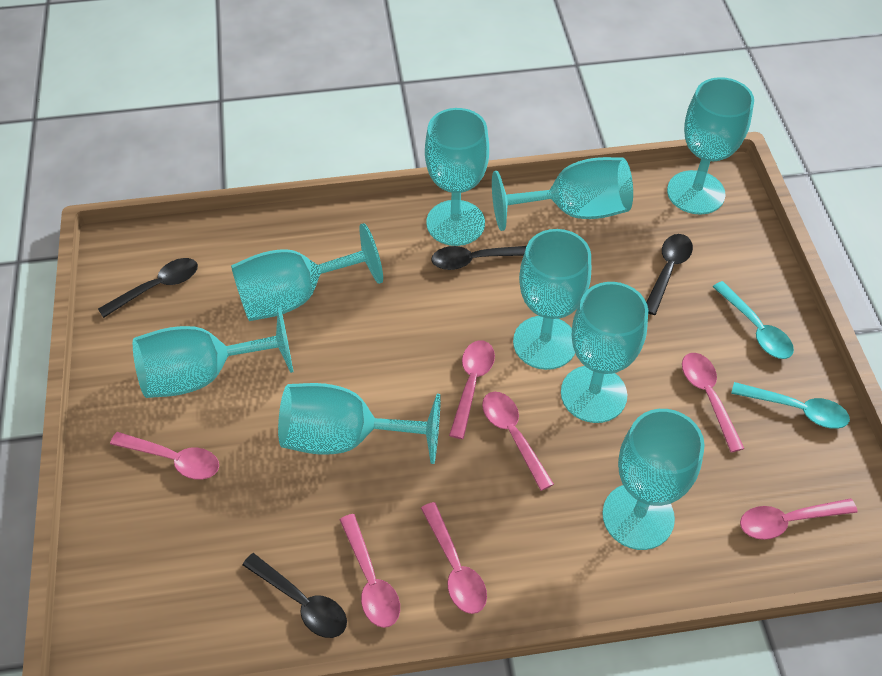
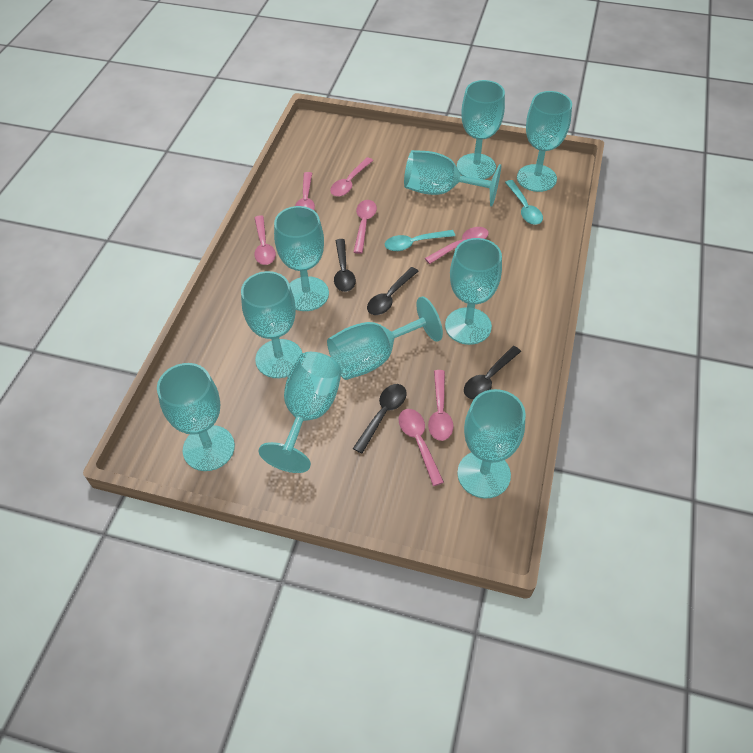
turquoise goblet: [133,307,293,398] [231,223,383,321] [278,383,441,464] [425,108,489,246] [492,157,633,231] [513,229,591,370] [561,282,648,423] [602,409,705,550] [667,77,754,215] = 9 -> [157,363,235,471] [241,271,302,378] [258,352,342,473] [274,206,329,311] [327,296,443,380] [404,150,501,206] [445,238,502,345] [457,80,505,179] [457,389,526,498] [517,91,572,192] = 10

